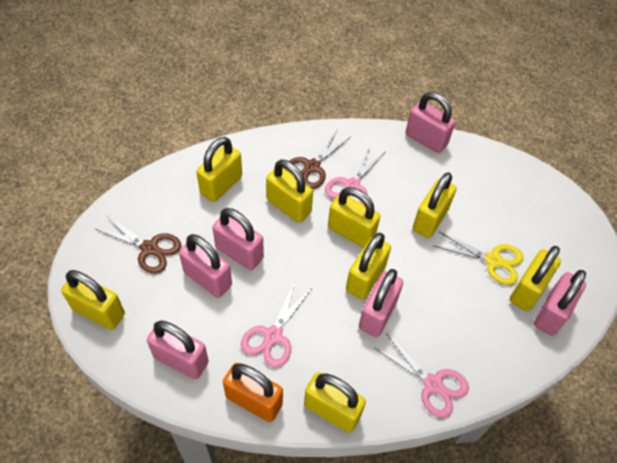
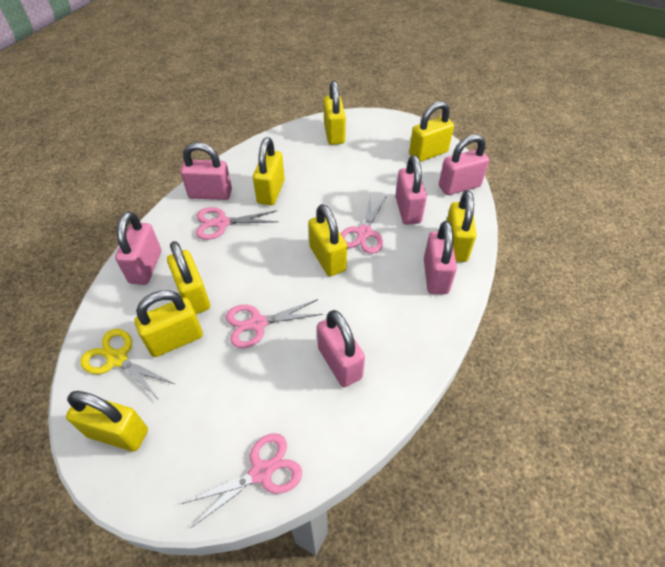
brown scissors: [96,215,181,274] [284,131,351,189] = 2 -> none = 0
orange padlock: [223,363,283,422] = 1 -> none = 0
pink scissors: [241,282,312,367] [325,146,385,204] [375,333,469,418] = 3 -> [181,433,302,528] [196,207,278,240] [226,299,323,348] [341,194,386,254] = 4

